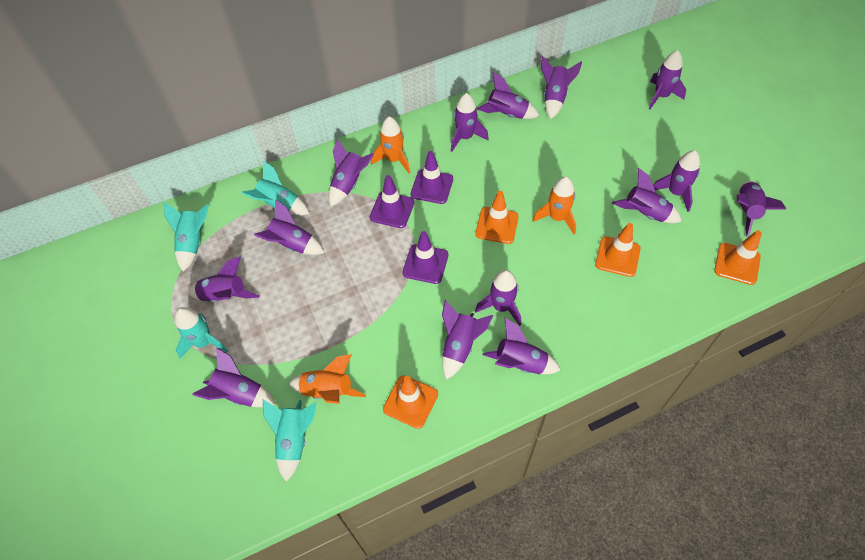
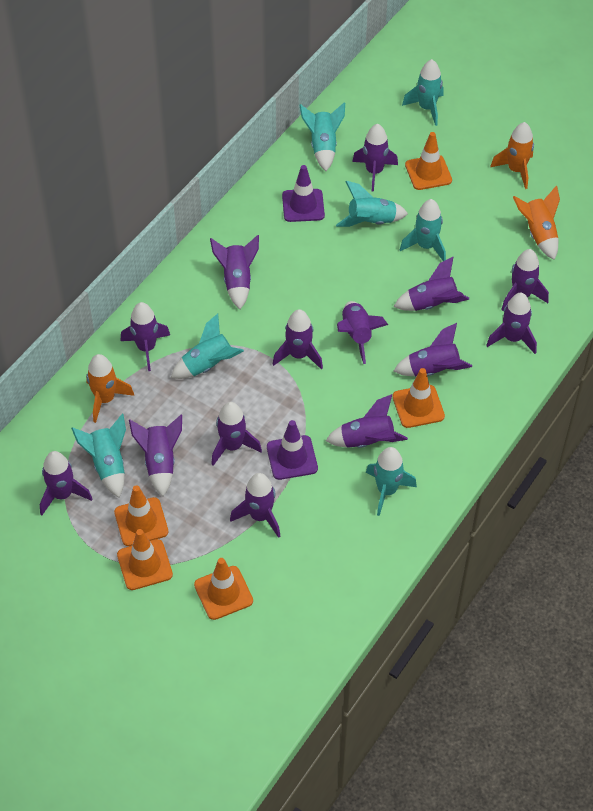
orange traffic cone: [383,375,438,429] [475,191,519,244] [595,223,641,277] [714,230,762,285] = 4 -> [114,485,169,546] [117,529,173,590] [194,558,253,620] [393,368,445,428] [405,132,452,190] = 5
purple traffic cone: [370,175,415,228] [403,231,448,284] [411,151,453,204] = 3 -> [267,420,318,480] [282,165,325,222] = 2
turquoise rocket: [164,202,209,272] [175,307,228,359] [241,160,309,215] [263,399,317,482] = 4 -> [71,414,126,498] [171,314,244,379] [299,102,345,171] [336,181,408,227] [366,447,417,516] [400,199,446,261] [402,59,443,126] = 7

